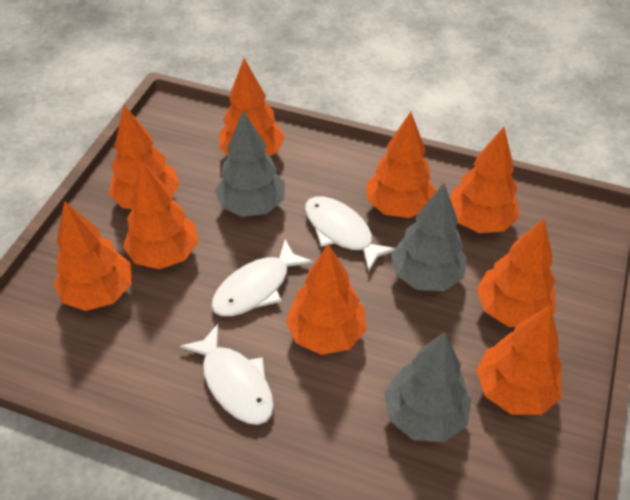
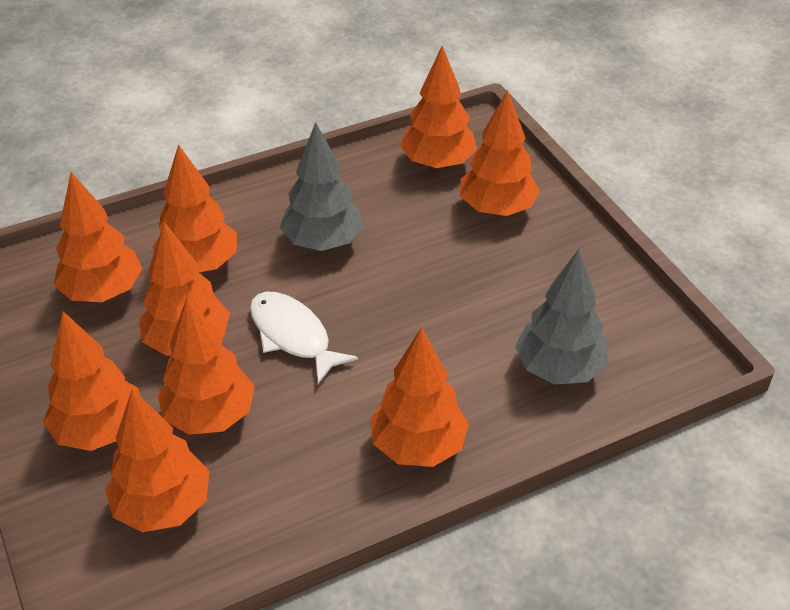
grey tree: [215,110,285,217] [384,332,471,442] [391,183,467,291] = 3 -> [280,122,364,251] [515,249,608,385] = 2
white fish: [180,324,274,425] [211,239,313,316] [305,196,395,272] = 3 -> [250,292,358,384] = 1

